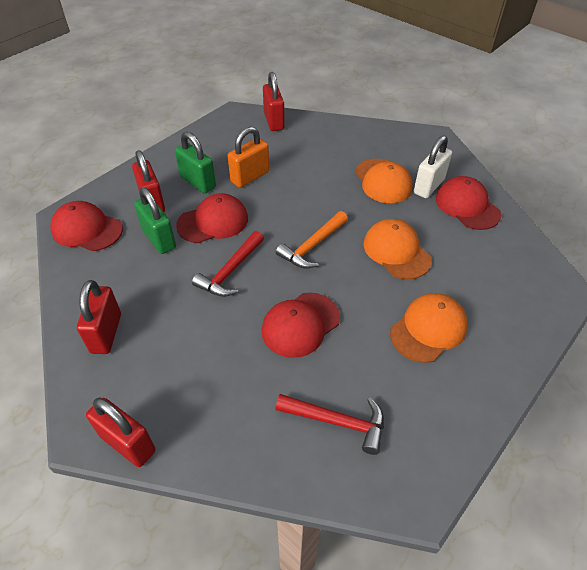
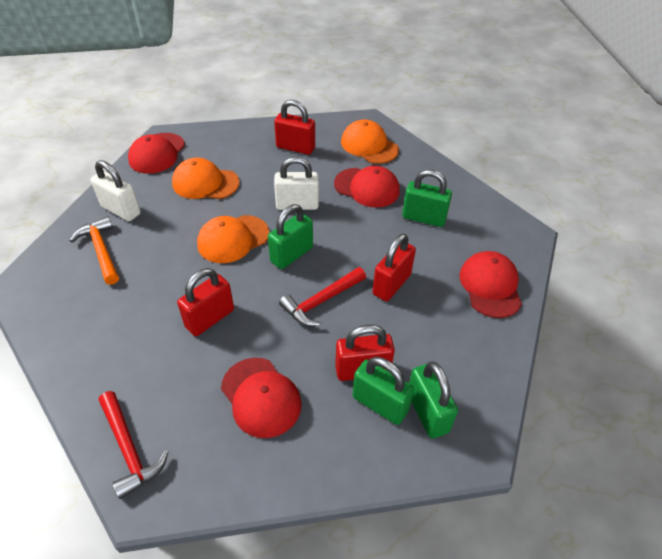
green padlock: [134,187,176,254] [175,132,216,194] = 2 -> [268,204,313,269] [353,357,414,425] [402,169,452,227] [409,362,458,439] = 4
orange padlock: [228,127,269,188] = 1 -> none = 0
white padlock: [413,135,452,198] = 1 -> [90,160,141,221] [274,157,319,210] = 2

